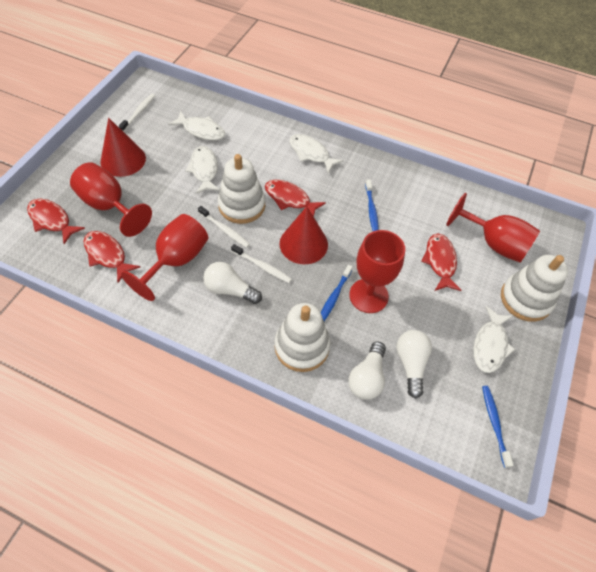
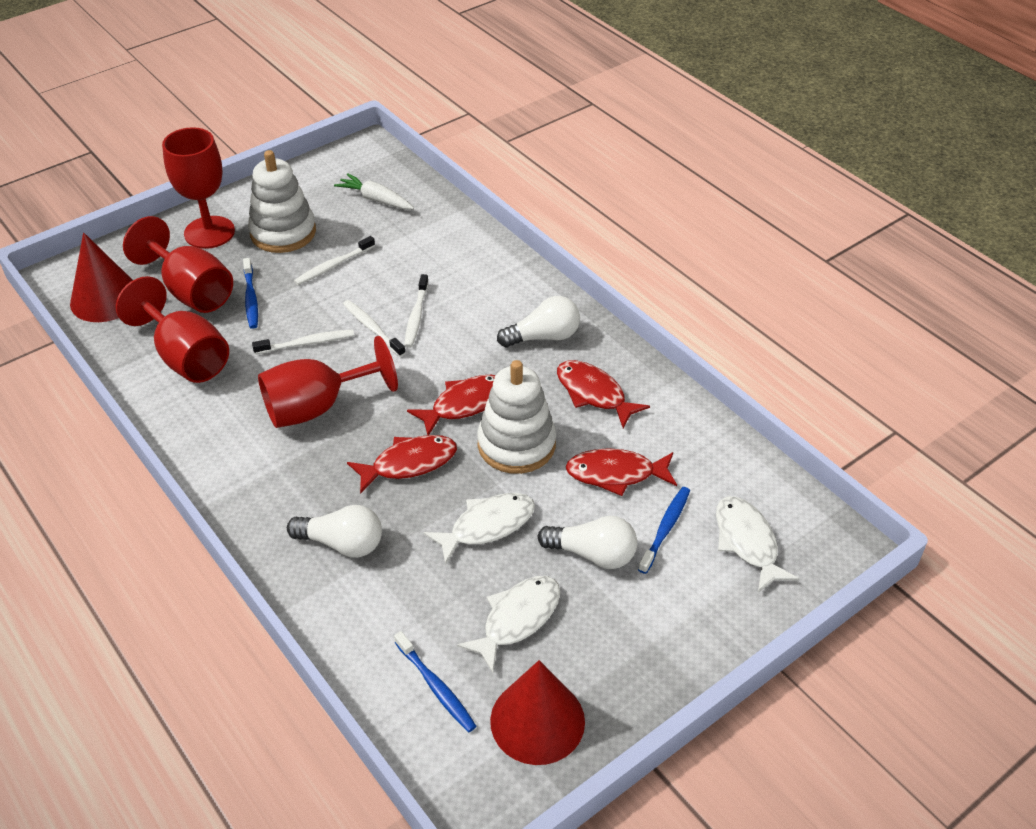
white carrot: none = 0 -> [334,173,414,210] = 1
white fish: [168,111,225,140] [185,146,220,194] [290,134,344,174] [474,306,515,373] = 4 -> [424,493,535,565] [457,576,560,673] [716,496,799,593] = 3
white stacking toy: [218,154,265,224] [274,303,330,372] [501,255,568,322] = 3 -> [248,150,316,253] [477,360,556,474] = 2
white toothbrush: [119,94,155,132] [198,206,250,248] [231,244,292,283] = 3 -> [252,330,354,354] [294,236,375,285] [343,300,406,357] [404,274,429,348] = 4

